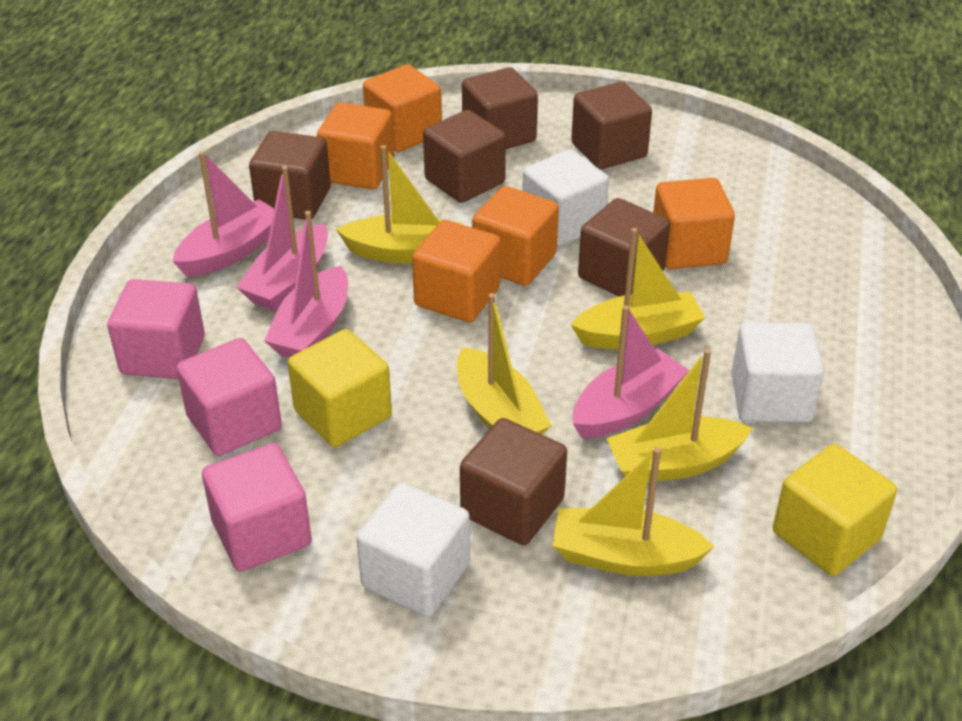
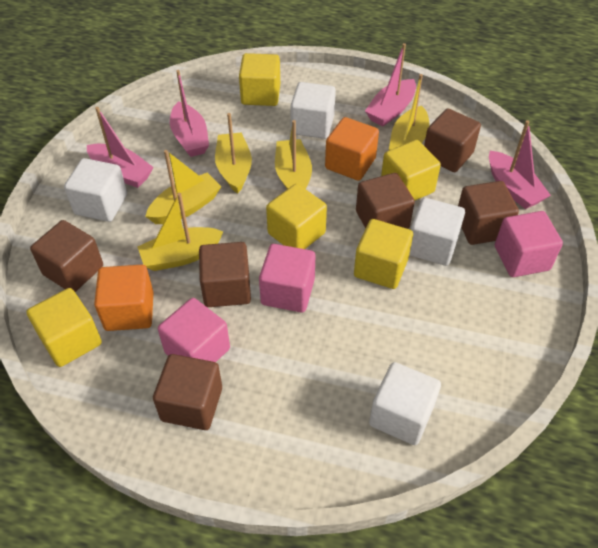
orange cube: [317,102,394,189] [363,64,442,152] [412,220,501,323] [472,186,559,286] [653,178,735,269] = 5 -> [94,265,154,331] [325,117,379,181] = 2
white cube: [356,483,470,617] [522,149,609,246] [731,322,824,423] = 3 -> [64,158,127,222] [290,82,336,139] [369,362,441,445] [409,198,465,266] = 4
yellow cube: [288,329,392,447] [773,444,897,576] = 2 -> [26,288,102,367] [239,53,280,106] [266,184,327,249] [354,219,413,289] [381,140,441,201] = 5

